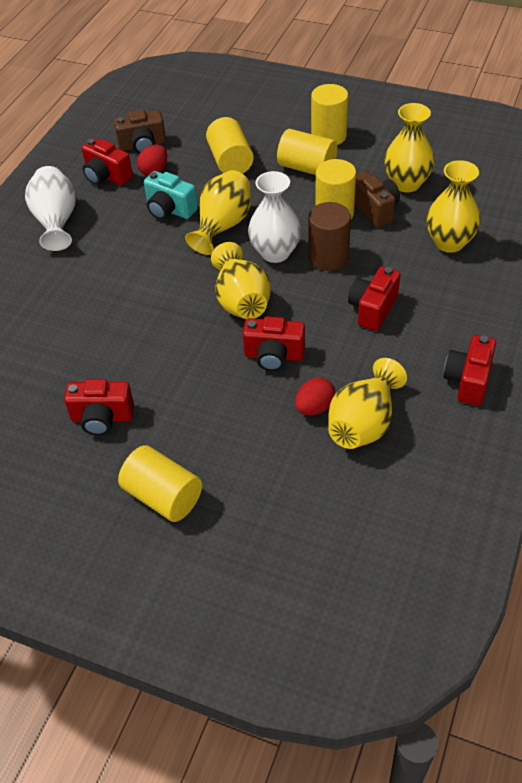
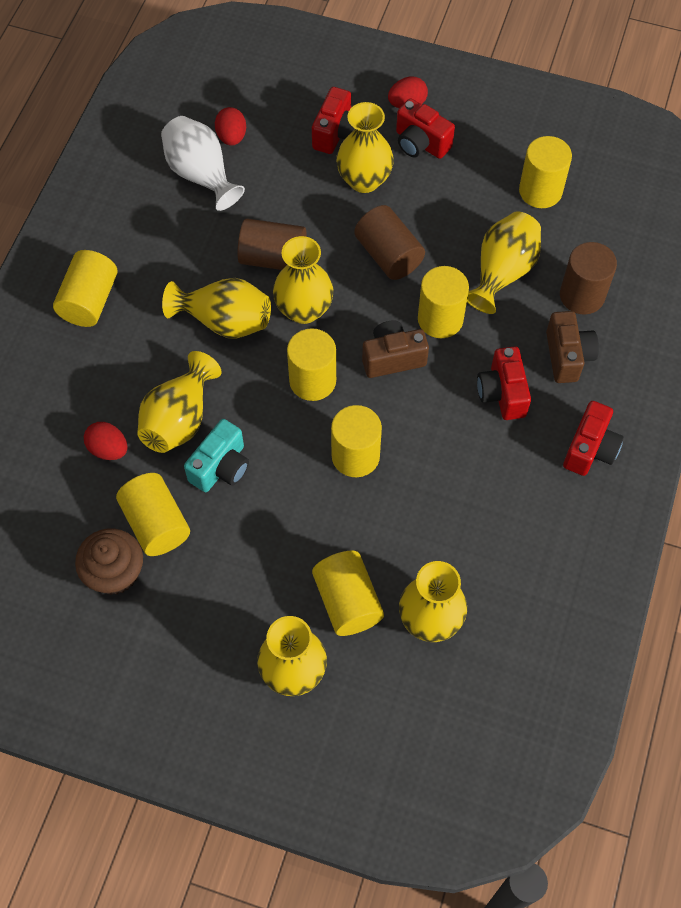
brown cupcake: none = 0 -> [75,528,143,595] = 1
brown cylinder: [308,202,351,271] = 1 -> [237,219,307,270] [354,205,425,280] [560,242,617,314] = 3
red camera: [64,379,134,436] [82,138,133,186] [243,316,305,371] [348,266,400,331] [443,335,496,406] = 5 -> [312,87,355,154] [396,98,455,159] [477,346,531,420] [563,401,624,476] = 4
red egg: [137,145,167,176] [295,377,335,415] = 2 -> [84,422,128,460] [215,107,246,146] [388,77,428,108] = 3
white vase: [25,166,76,251] [248,171,301,263] = 2 -> [161,116,245,211] = 1
yellow cylinder: [118,445,202,522] [206,117,254,174] [277,129,337,175] [311,84,348,145] [315,159,356,219] = 5 -> [53,250,118,327] [116,473,190,556] [287,328,336,401] [312,550,384,636] [331,405,382,477] [418,266,469,338] [519,136,572,208] = 7
yellow vase: [185,170,251,255] [211,242,271,319] [328,358,407,449] [384,103,435,192] [426,160,481,253] = 5 -> [137,351,221,453] [162,278,271,338] [257,616,327,696] [273,236,333,324] [336,102,394,193] [399,561,467,642] [467,211,541,314] = 7

